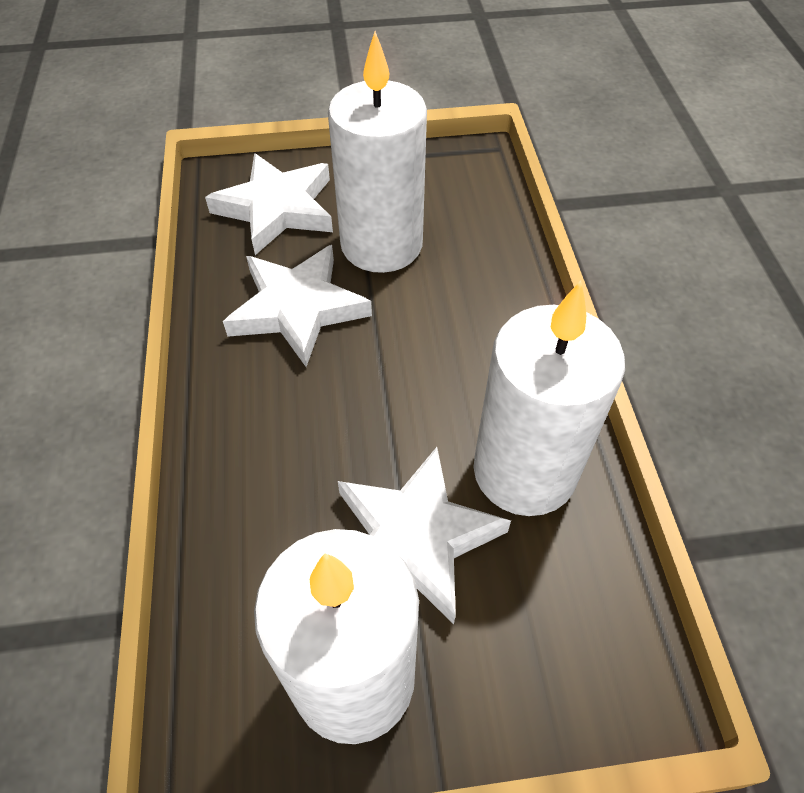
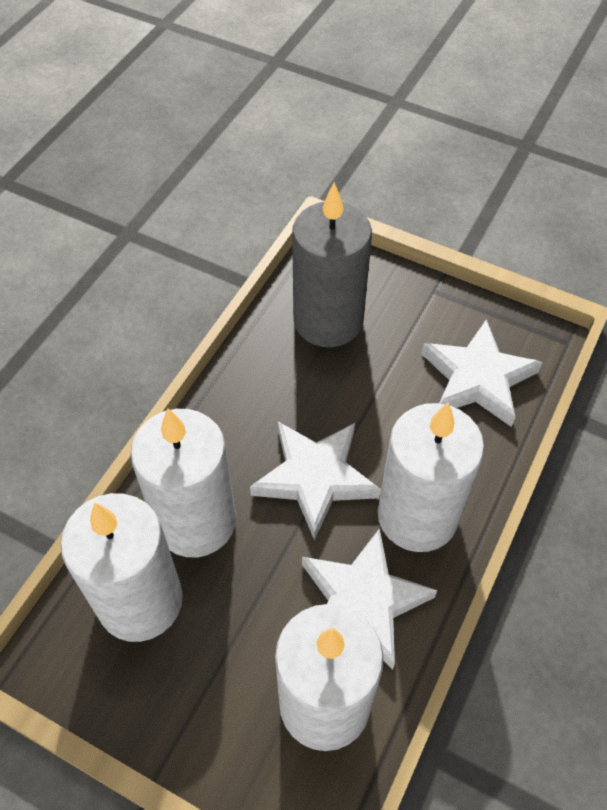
grey candle: none = 0 -> [292,182,372,347] = 1
white candle: [254,529,419,744] [328,31,427,273] [474,281,625,516] = 3 -> [60,493,183,642] [130,408,236,557] [275,604,384,751] [378,403,484,552] = 4

